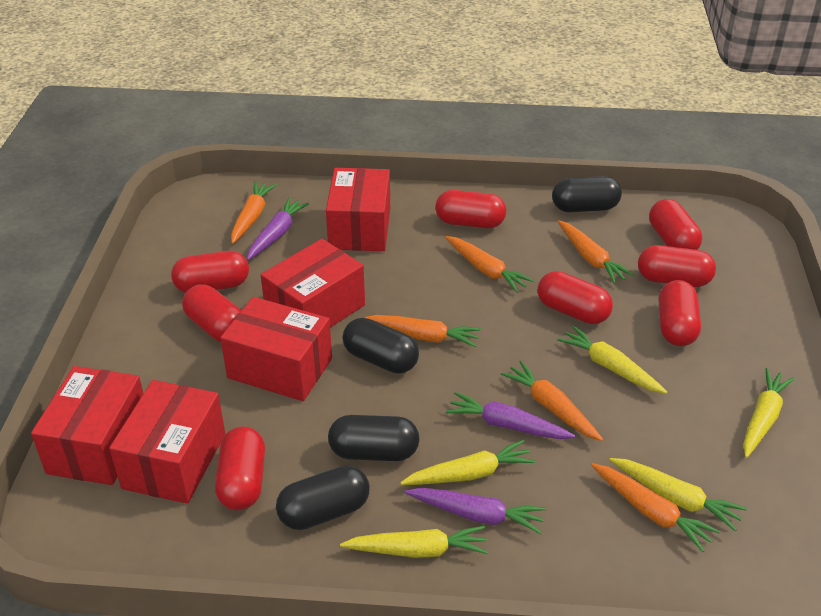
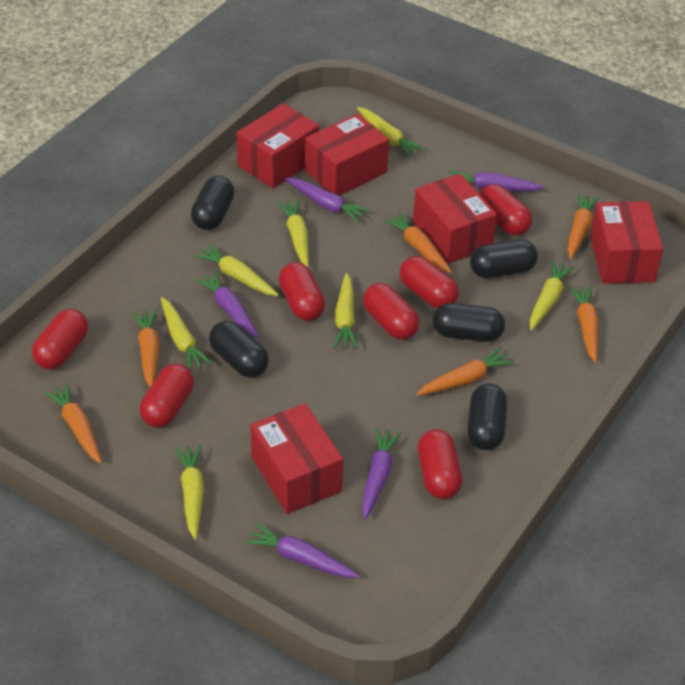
black capsule: [276,466,370,530] [328,415,420,461] [343,318,419,374] [552,176,622,212] = 4 -> [191,176,235,230] [209,321,269,378] [433,303,505,342] [468,383,507,450] [470,239,538,278] = 5
purple carrot: [247,198,309,260] [405,488,546,534] [446,392,576,439] = 3 -> [194,270,259,339] [244,522,360,578] [285,177,370,223] [362,428,402,520] [449,170,544,191] = 5
red capsule: [171,251,249,293] [182,284,241,342] [215,426,265,510] [435,190,506,228] [538,271,613,324] [638,245,716,287] [649,199,702,250] [659,280,701,346] = 8 -> [32,309,88,369] [140,364,194,428] [279,262,325,321] [363,283,420,340] [400,256,459,309] [418,429,463,499] [479,184,532,236] = 7
yellow carrot: [340,526,488,558] [400,440,535,485] [557,326,667,394] [610,458,747,531] [743,368,795,458] = 5 -> [161,297,213,371] [175,445,204,540] [193,243,279,296] [277,199,309,267] [333,273,358,349] [357,107,425,158] [530,260,575,331] = 7

